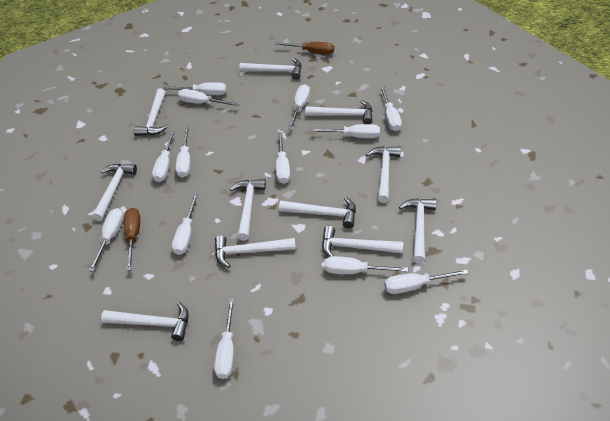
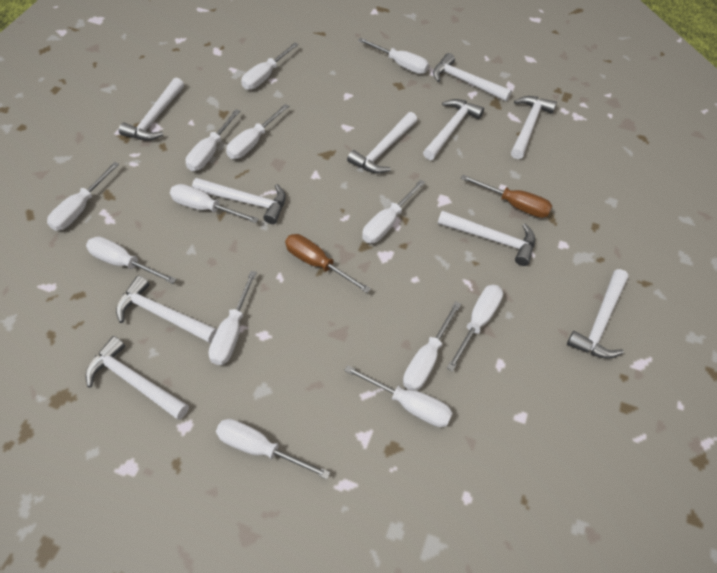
white hammer: [92,164,137,221] [101,302,189,341] [134,88,168,136] [215,235,296,268] [230,179,266,240] [240,58,302,80] [279,197,356,228] [305,100,373,124] [322,226,403,257] [366,146,401,203] [399,198,436,263] = 11 -> [85,336,189,420] [116,276,217,343] [119,78,184,141] [192,178,286,224] [347,112,417,174] [423,99,484,160] [433,53,512,101] [438,210,535,266] [511,96,557,159] [567,269,629,359] = 10

